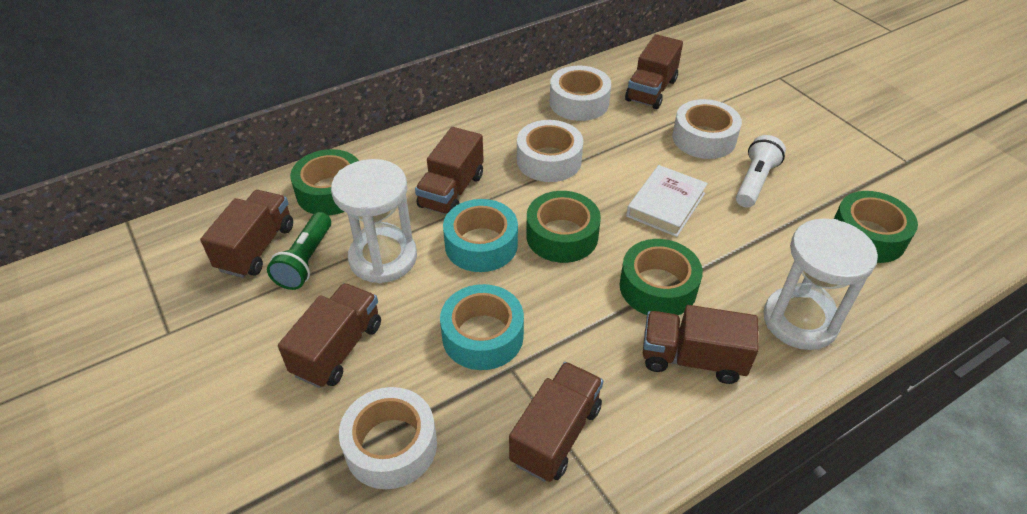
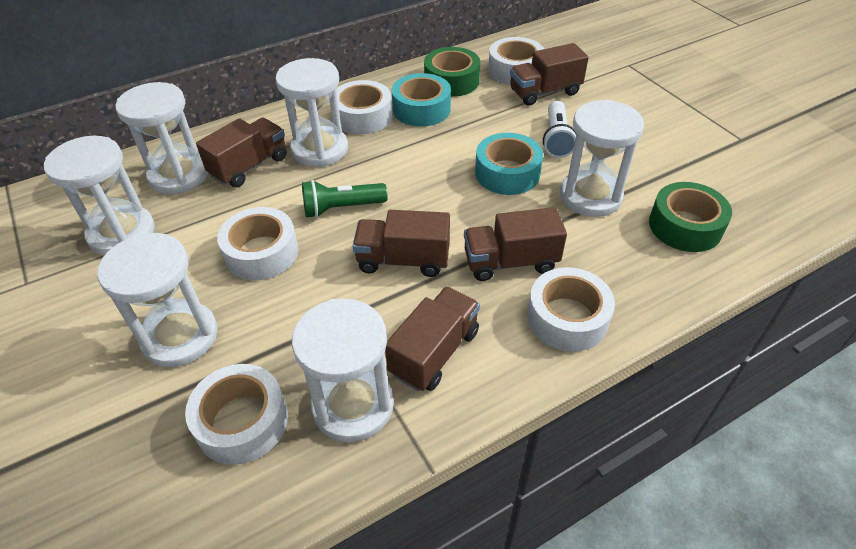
brown truck: [200,190,293,278] [278,283,381,388] [415,127,484,214] [509,362,603,482] [625,34,683,109] [643,305,759,384] = 6 -> [196,118,287,187] [353,210,450,277] [385,287,480,391] [464,207,567,281] [510,43,589,106] = 5
green tape: [290,149,359,215] [526,191,601,263] [620,239,703,315] [834,191,918,263] = 4 -> [424,47,480,97] [649,182,732,252] = 2
white book: [626,165,708,237] = 1 -> none = 0
white hourglass: [331,159,417,283] [763,218,878,350] = 2 -> [44,136,155,255] [97,233,218,367] [115,82,208,194] [275,58,348,167] [292,298,394,442] [560,100,644,217] = 6
white tape: [339,387,437,489] [517,120,583,182] [550,66,611,121] [672,99,742,159] = 4 -> [185,364,288,465] [217,207,298,280] [336,80,392,134] [488,37,544,85] [527,267,615,352] = 5

